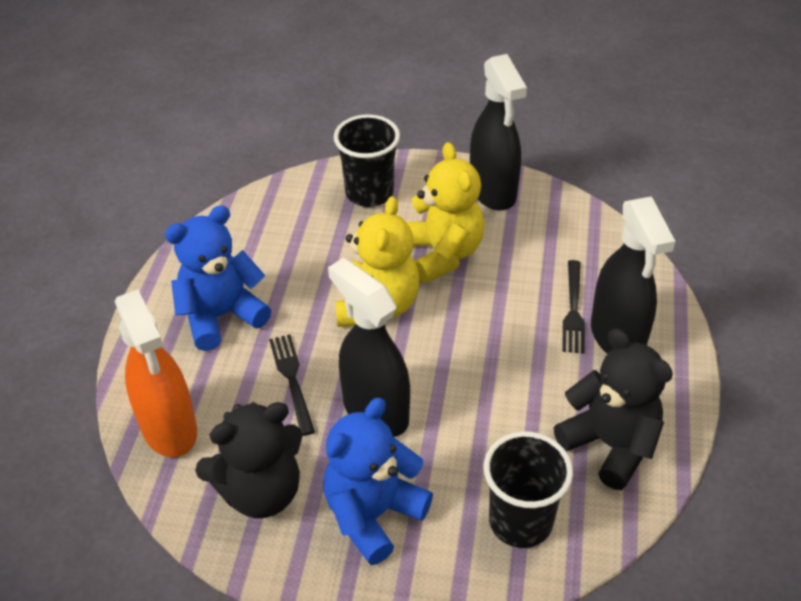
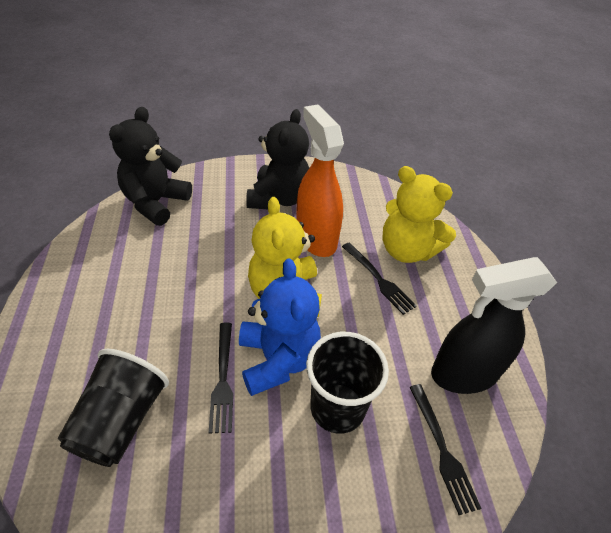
black fork: [269,334,315,436] [562,260,585,353] = 2 -> [209,323,233,433] [342,243,417,315] [409,384,482,515] = 3
black spray bottle: [328,258,410,437] [470,54,527,211] [591,196,675,354] = 3 -> [431,257,557,394] = 1
blue teddy bear: [165,205,271,351] [323,398,433,565] = 2 -> [239,258,321,396] = 1

